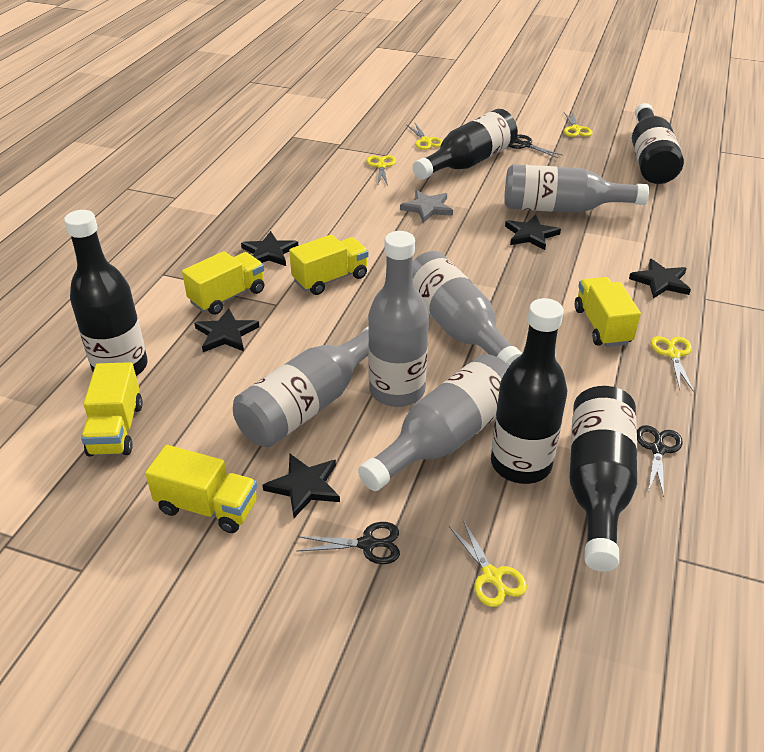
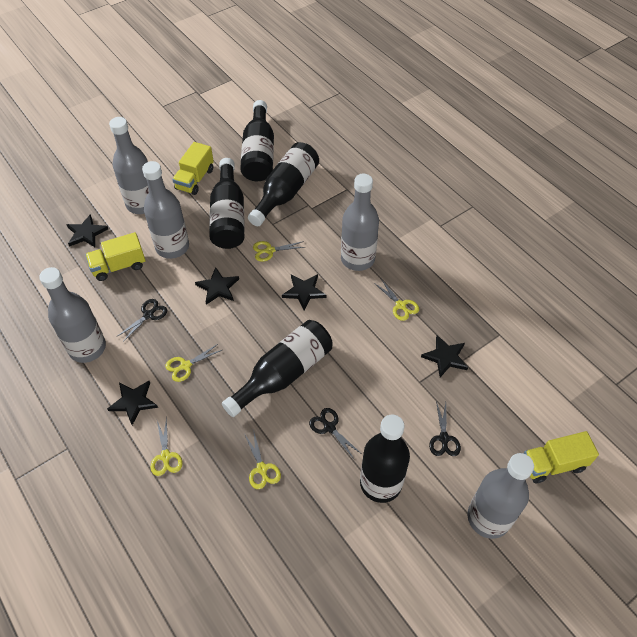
grey star: [400,190,453,223] = 1 -> none = 0
yellow truck: [81,362,143,457] [145,445,257,533] [182,251,264,315] [289,234,368,295] [575,277,641,347] = 5 -> [86,232,146,281] [172,142,214,195] [524,431,599,483] = 3

